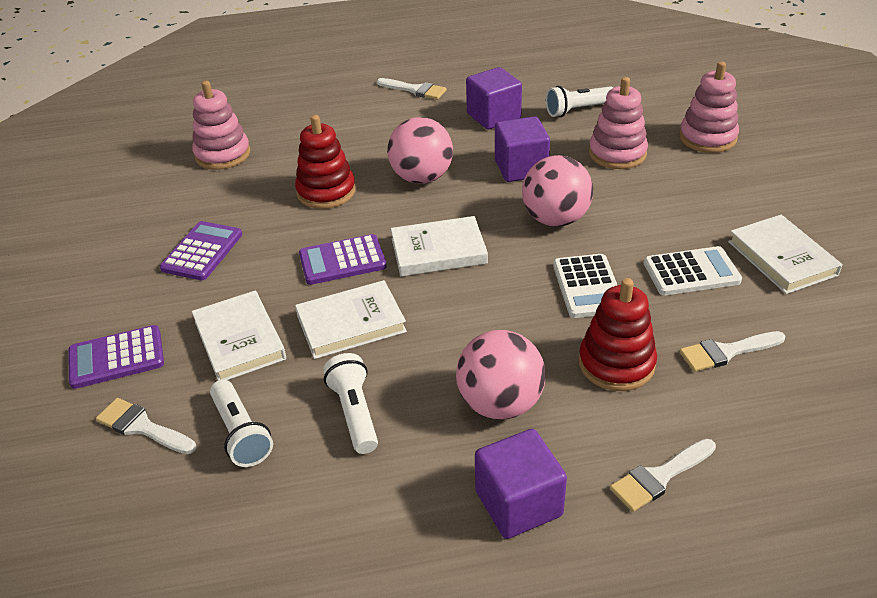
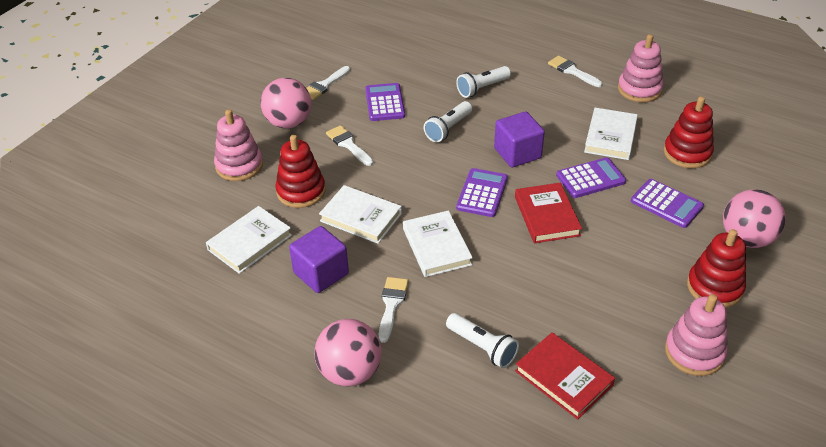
purple calculator: [68,325,164,389] [160,221,242,280] [299,234,387,285] = 3 -> [365,83,405,121] [456,168,508,217] [556,157,626,198] [631,179,704,228] = 4
purple cube: [466,67,522,129] [475,429,567,539] [495,116,550,182] = 3 -> [289,226,349,293] [494,111,545,168] = 2
red book: none = 0 -> [515,183,582,243] [515,332,615,420] = 2
red stacking toy: [295,115,356,209] [579,278,657,391] = 2 -> [276,135,326,208] [664,96,714,168] [687,229,746,308] = 3
white calculator: [553,254,617,318] [644,246,742,295] = 2 -> none = 0

